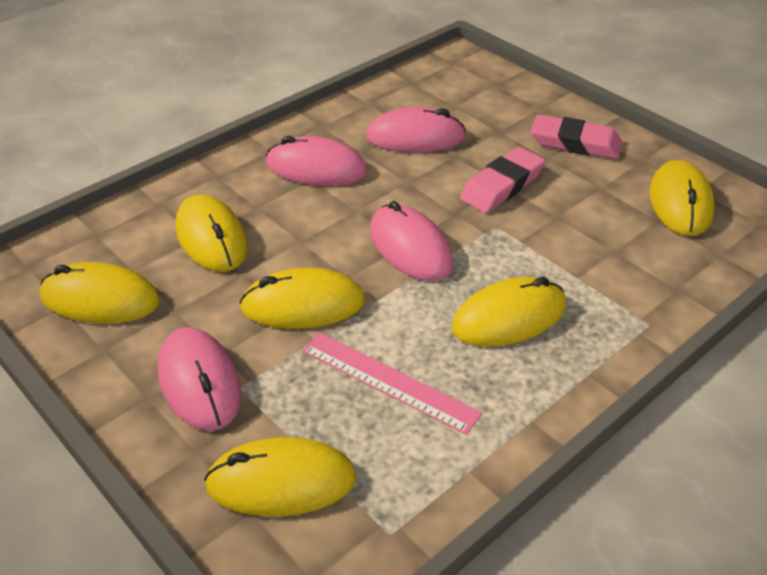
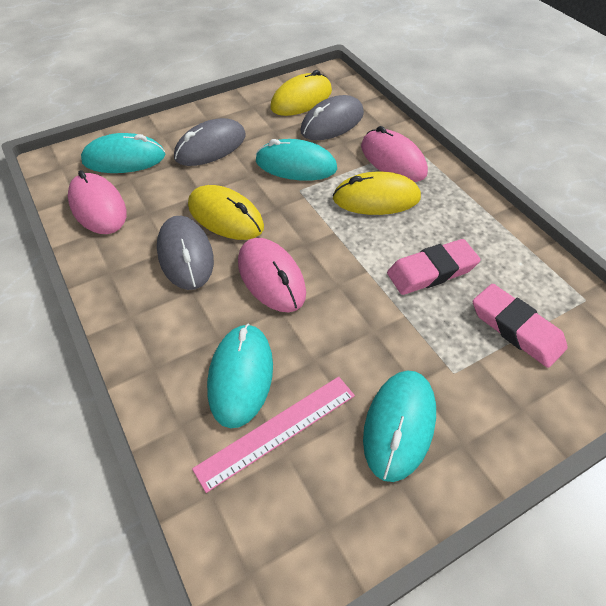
grey mouse: none = 0 -> [157,216,214,290] [174,118,246,166] [300,95,364,140] = 3
pink mouse: [158,327,241,431] [266,136,367,186] [366,107,466,153] [370,201,453,282] = 4 -> [68,170,127,234] [238,238,306,312] [361,126,428,182] = 3
turquoise mouse: none = 0 -> [81,133,165,173] [207,324,273,428] [255,139,337,181] [363,371,436,482] = 4
yellow mouse: [40,262,160,324] [175,195,248,272] [204,437,357,517] [239,268,365,329] [451,277,566,347] [650,160,715,236] = 6 -> [188,185,264,240] [270,70,332,116] [333,172,421,215] = 3

